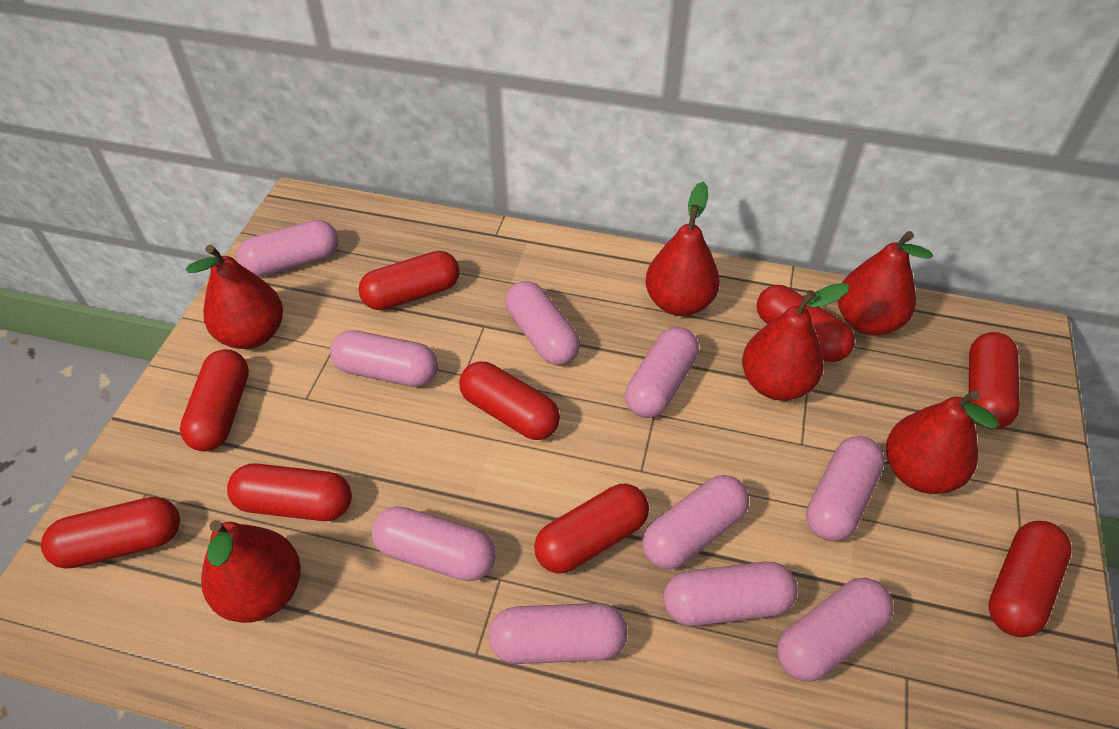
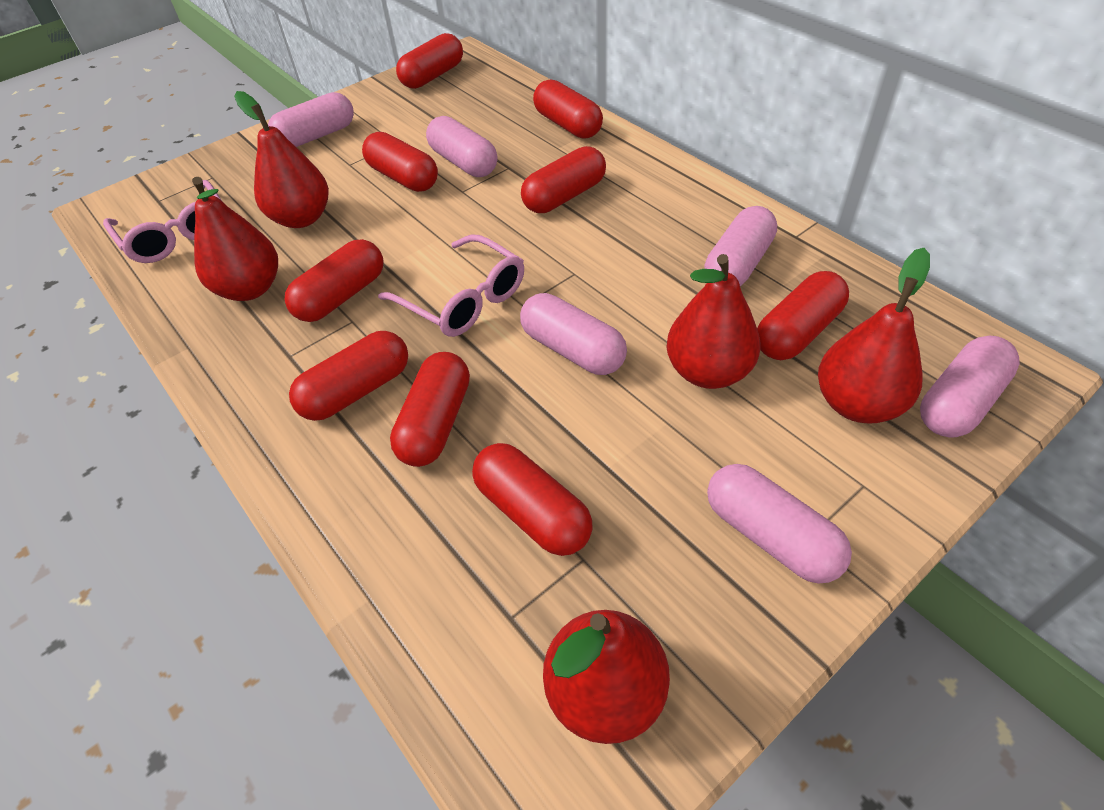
pink capsule: [237,220,338,276] [330,330,438,387] [372,506,496,581] [488,603,628,664] [505,281,580,366] [625,327,699,418] [642,475,749,569] [663,562,798,626] [777,578,894,682] [806,436,885,541] = 10 -> [268,92,354,147] [426,116,497,177] [520,293,627,375] [705,206,777,286] [707,464,852,584] [920,336,1020,438] = 6
pink glasses: none = 0 -> [103,180,222,263] [378,235,524,337] = 2
red pear: [186,245,283,349] [201,520,301,623] [646,182,720,316] [742,283,850,401] [838,231,933,335] [886,390,999,494] = 6 -> [192,177,278,301] [234,91,329,228] [543,610,670,744] [667,254,760,389] [818,248,930,424] = 5

